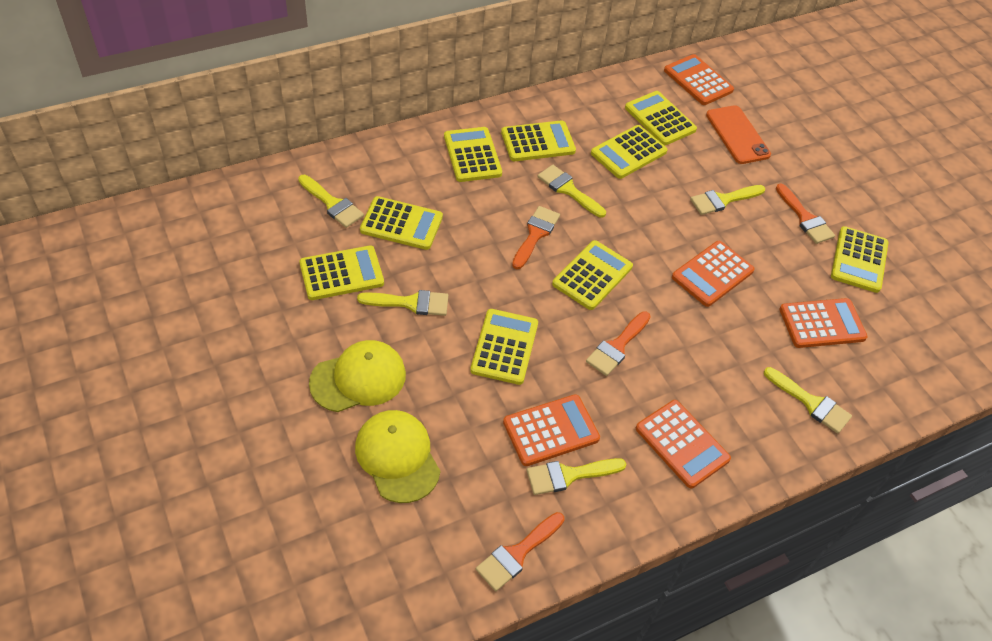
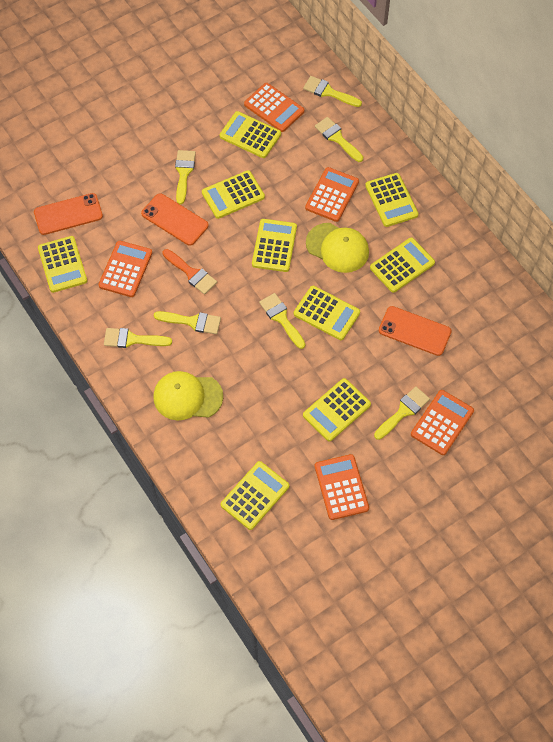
orange brush: [476,512,565,591] [512,206,560,269] [586,311,651,376] [776,183,835,244] = 4 -> [162,249,217,294] = 1
orange phone: [706,105,771,164] = 1 -> [34,193,103,235] [141,193,209,246] [379,306,452,356] = 3
yellow brush: [298,175,364,228] [357,290,449,316] [527,458,627,495] [537,165,606,218] [690,185,765,215] [764,367,852,434] = 6 -> [104,328,172,348] [154,311,221,334] [175,150,196,204] [259,293,305,349] [303,76,362,107] [315,117,363,162] [374,386,430,440] = 7

